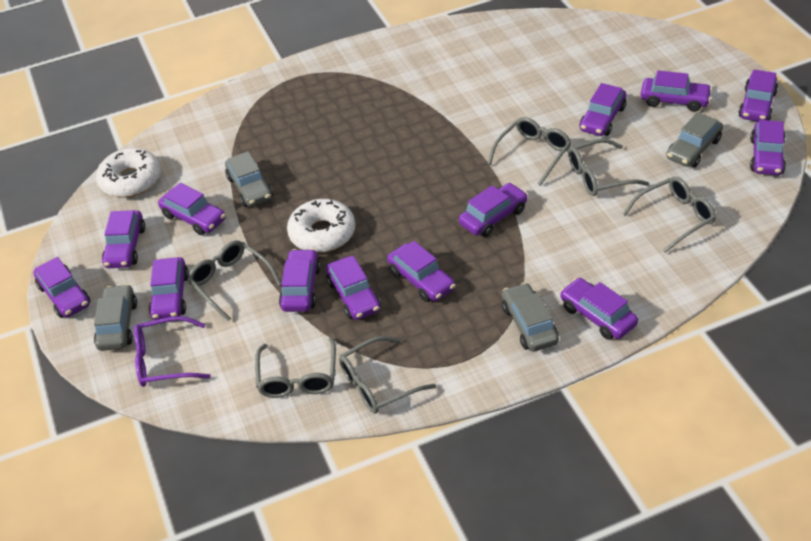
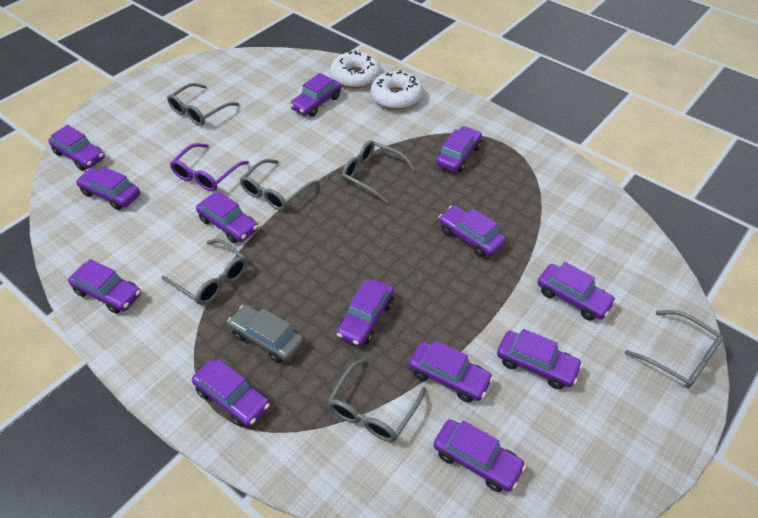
grey car: [94,284,137,351] [225,151,273,207] [502,283,559,352] [667,112,723,167] = 4 -> [227,305,304,363] = 1

